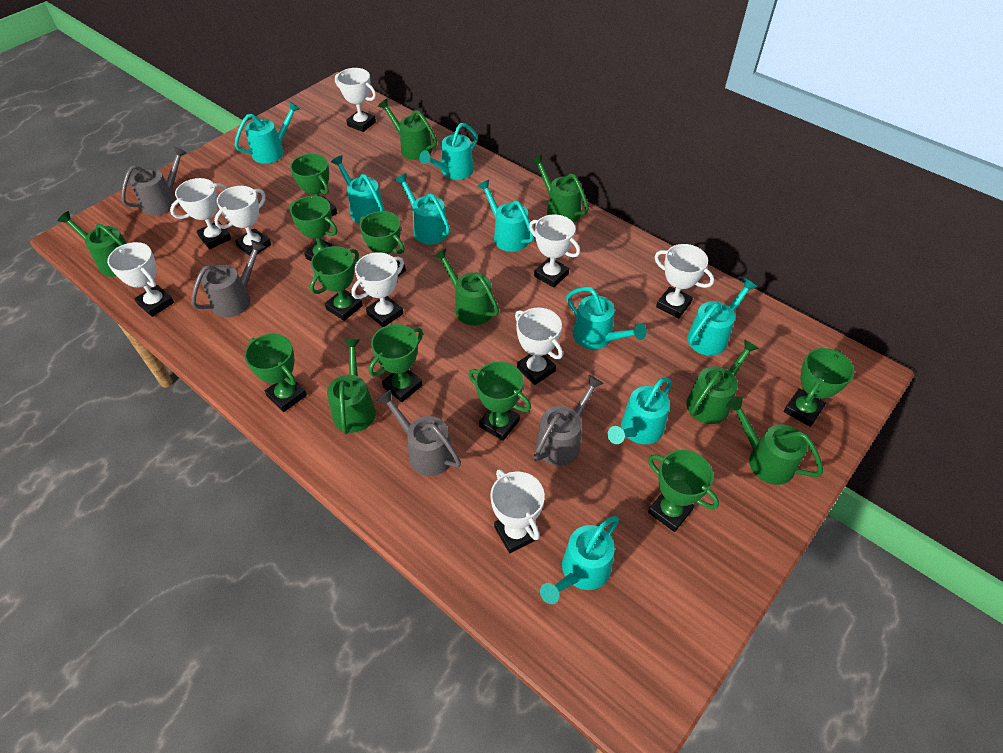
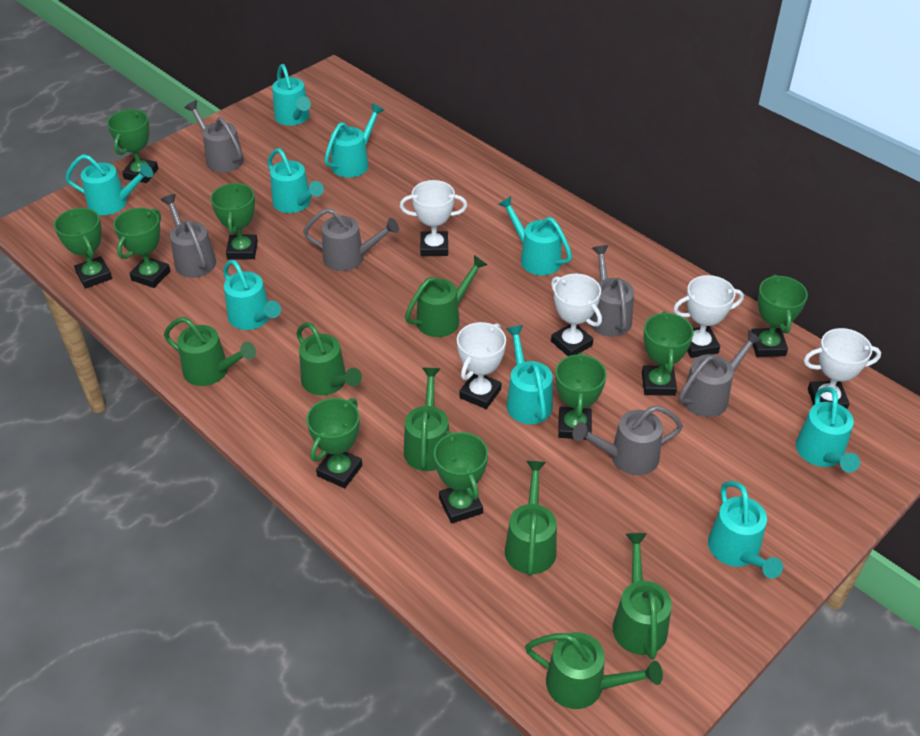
grey watering can: [121,147,187,216] [191,240,265,317] [377,390,461,476] [534,375,604,466] = 4 -> [161,194,216,278] [184,101,244,173] [303,208,399,271] [572,405,683,475] [590,245,634,337] [679,330,763,417] = 6
white trophy: [107,242,174,317] [170,178,231,249] [214,186,271,256] [335,68,376,132] [351,252,404,327] [490,469,545,553] [515,308,563,385] [529,214,580,288] [654,244,714,318] = 9 -> [400,180,467,256] [457,322,506,409] [551,274,602,356] [673,275,744,358] [804,328,881,409] = 5

